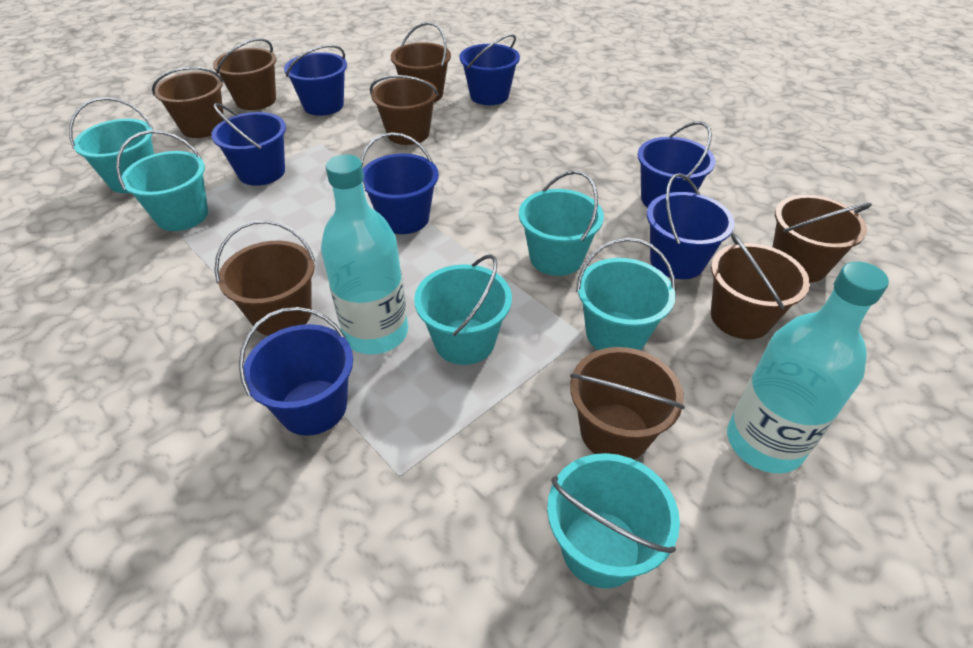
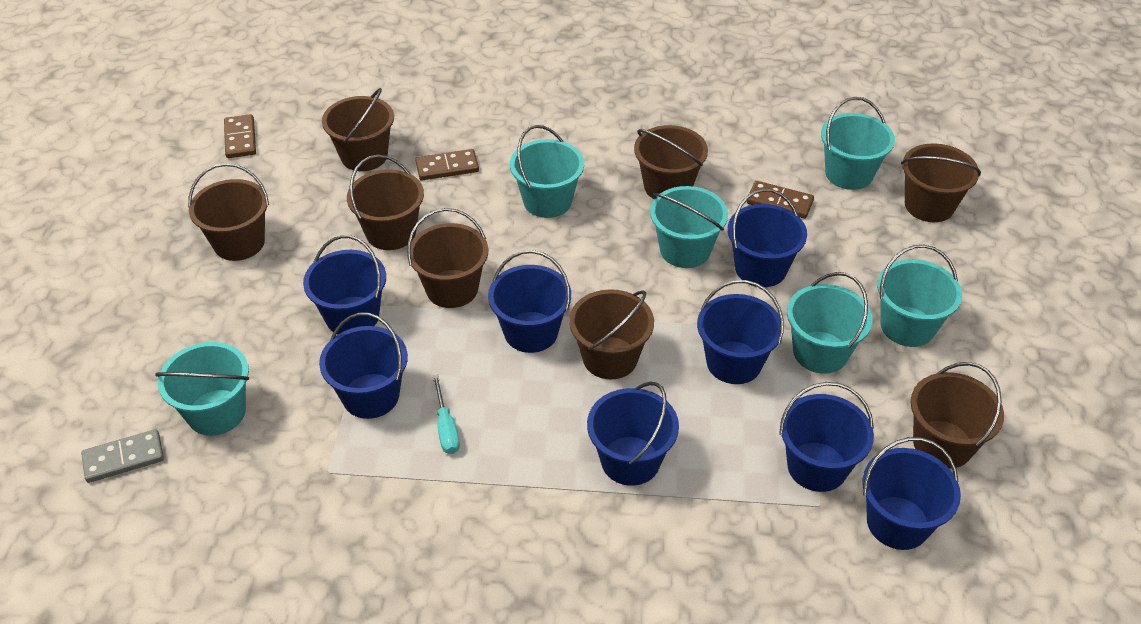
blue bucket: [211,103,286,186] [239,307,353,436] [284,45,347,116] [360,132,439,234] [459,34,520,105] [637,121,716,208] [647,173,735,279] = 7 -> [303,235,386,334] [319,313,408,419] [488,250,571,353] [587,382,679,486] [697,280,784,384] [728,189,807,287] [779,382,874,492] [862,437,961,550] = 8
brown domino: none = 0 -> [224,114,256,158] [415,149,479,180] [747,181,814,219] = 3
grey domino: none = 0 -> [81,429,164,483] = 1
turquoise bottle: [321,154,408,354] [727,261,889,473] = 2 -> none = 0
turquoise screwdriver: none = 0 -> [432,374,460,454] = 1

